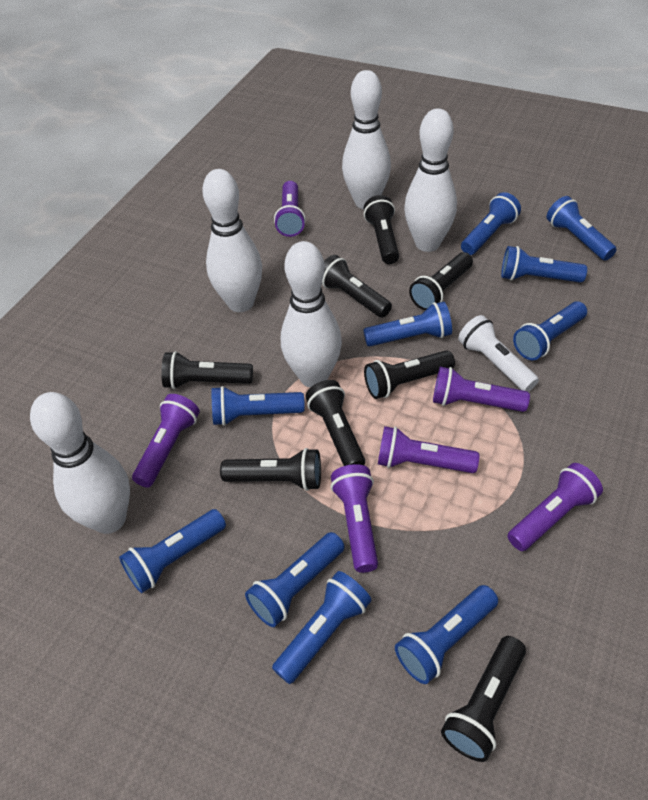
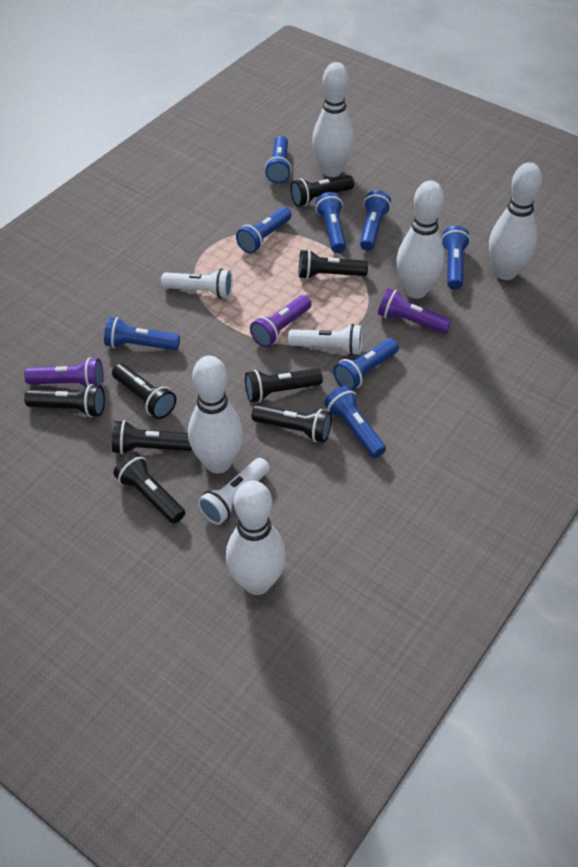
blue flashlight: [119,509,226,593] [212,386,305,426] [245,532,345,627] [272,571,371,684] [363,302,452,346] [395,585,498,684] [461,192,521,255] [501,246,587,283] [513,301,587,360] [547,196,617,261] = 10 -> [104,317,180,350] [236,207,292,254] [265,136,292,183] [316,192,346,253] [324,386,386,458] [333,338,399,390] [360,190,391,251] [441,226,470,290] = 8
purple flashlight: [132,394,200,488] [274,181,306,237] [331,464,378,573] [378,426,479,473] [433,367,530,412] [507,463,603,551] = 6 -> [24,358,103,387] [250,295,312,347] [378,288,452,334] = 3
white flashlight: [458,315,539,392] = 1 -> [161,268,233,299] [198,458,270,525] [288,324,362,355] = 3

